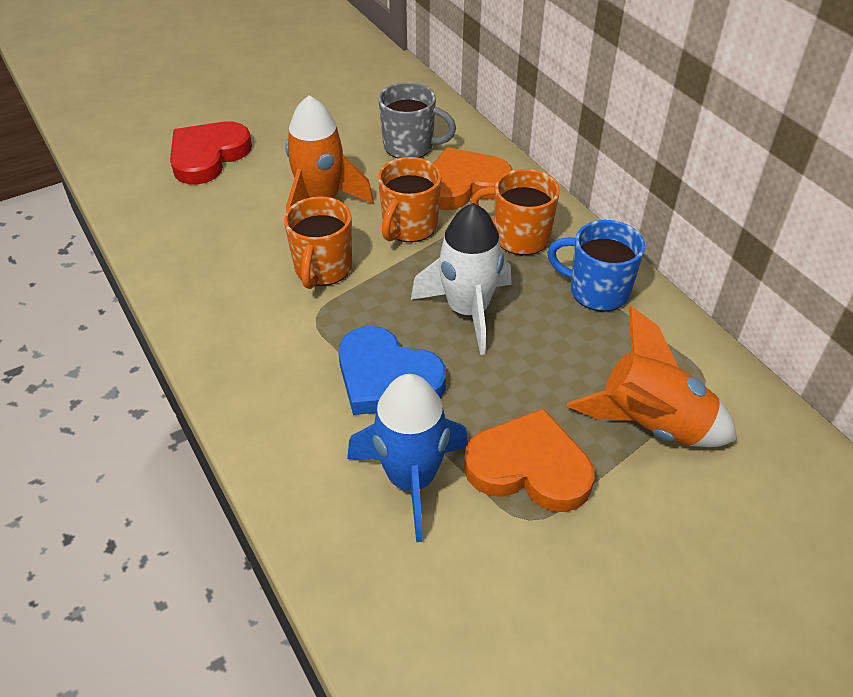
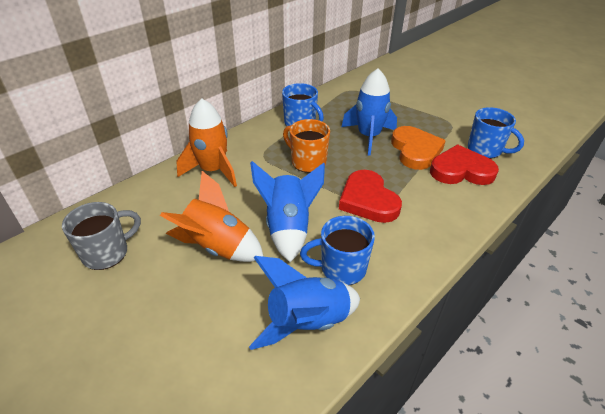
blue heart: [338,326,446,415] = 1 -> none = 0
blue mug: [547,220,645,311] = 1 -> [282,83,324,126] [300,216,375,285] [468,107,524,159] = 3
blue rocket: [347,374,468,542] = 1 -> [249,256,360,350] [250,161,325,262] [342,69,397,156] = 3
orange heart: [434,147,513,210] [464,408,595,512] = 2 -> [391,126,446,170] = 1
orange mug: [284,196,352,289] [378,157,442,242] [470,169,560,255] = 3 -> [283,119,330,173] = 1
red heart: [170,121,252,184] = 1 -> [339,170,402,223] [430,145,499,185] = 2
white rocket: [411,203,511,355] = 1 -> none = 0

